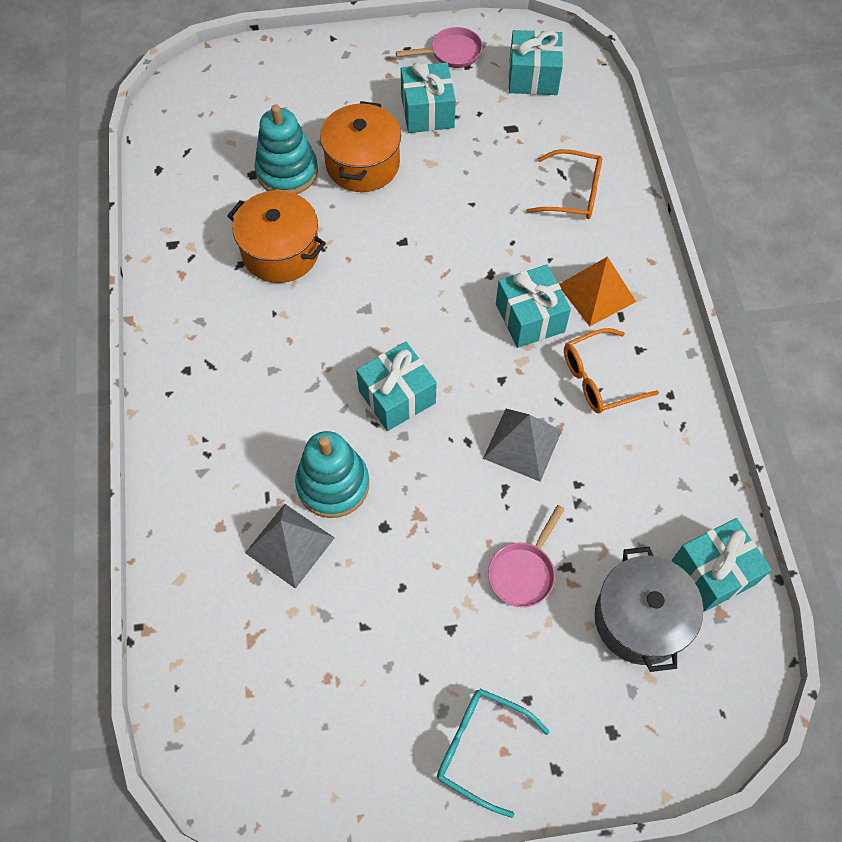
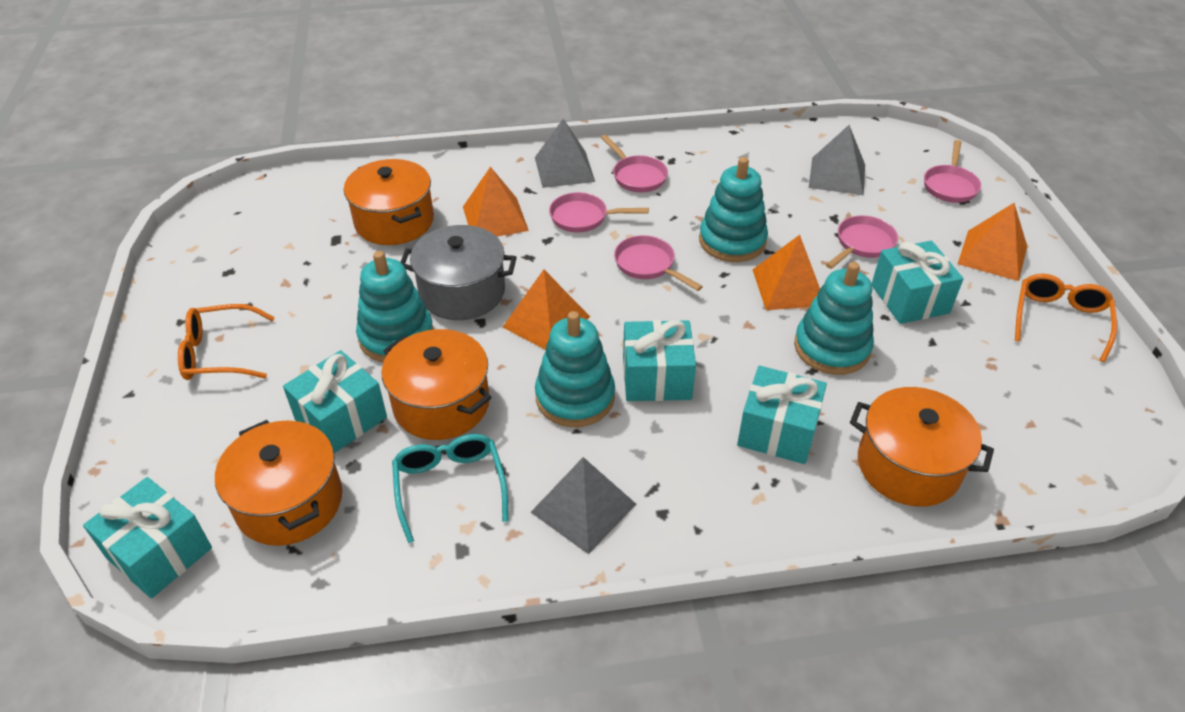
grey pyramid: [245,504,335,589] [483,409,562,482] = 2 -> [531,457,636,554] [535,118,595,188] [809,125,865,195] = 3
orange pot: [227,190,326,283] [320,101,401,192] = 2 -> [215,420,343,546] [344,159,434,245] [382,329,492,440] [850,387,994,507] = 4
orange pyramid: [559,256,636,326] = 1 -> [463,167,529,237] [502,269,590,350] [752,235,820,310] [958,203,1027,281] = 4
pink pan: [396,27,483,68] [488,505,565,607] = 2 -> [549,192,649,232] [601,135,668,192] [614,235,703,291] [826,215,898,269] [924,140,981,203] = 5
turquoise stacking toy: [254,104,318,194] [295,431,369,518] = 2 -> [356,251,434,362] [535,311,615,427] [699,157,768,262] [794,262,874,375] = 4

